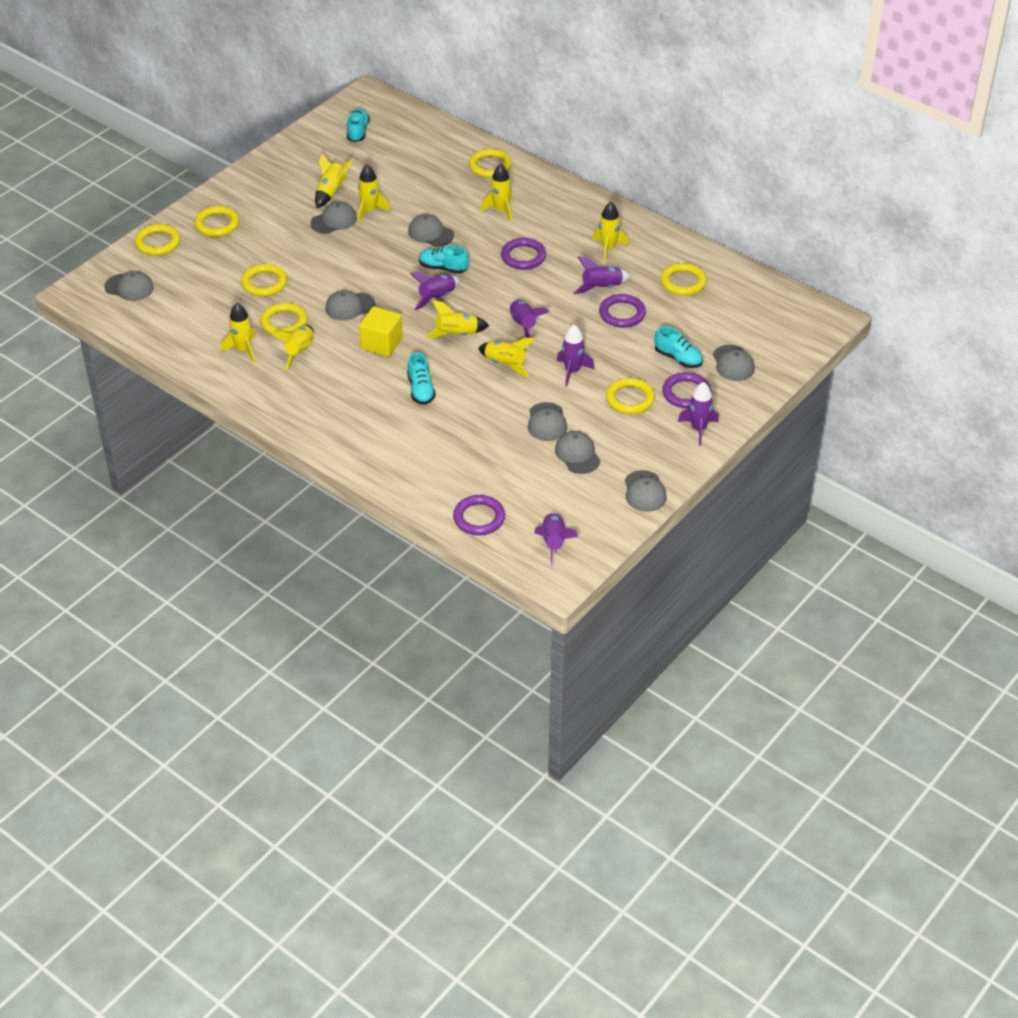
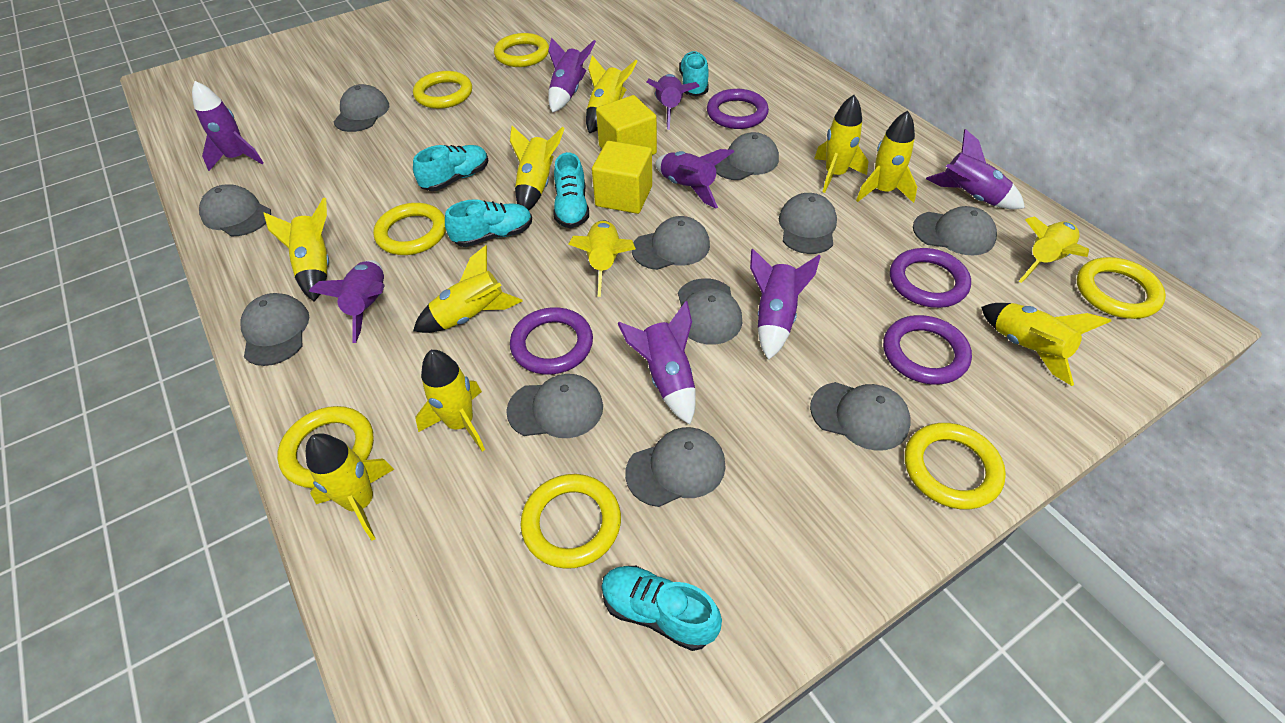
grey cap: [104,271,154,301] [310,202,357,234] [325,290,375,321] [408,214,454,247] [528,402,567,441] [555,431,600,474] [625,470,667,512] [713,345,755,381] = 8 -> [199,184,271,236] [240,293,309,366] [334,84,389,132] [506,374,603,438] [625,427,726,507] [632,216,710,270] [678,278,742,345] [715,132,779,180] [779,193,837,254] [810,382,911,451] [913,206,997,255] = 11
purple rocket: [410,271,459,310] [510,300,550,338] [534,512,578,567] [557,324,595,387] [574,256,631,294] [678,382,719,446] = 6 -> [192,81,264,171] [309,260,385,343] [548,37,596,113] [618,301,696,424] [646,74,700,130] [656,149,734,208] [750,248,821,360] [926,129,1025,209] = 8
turquoise shoe: [347,108,370,142] [407,352,436,405] [419,245,469,274] [654,326,703,368] = 4 -> [413,145,489,191] [445,199,532,247] [554,152,589,228] [601,566,722,651] [679,51,709,96] = 5
yellow cube: [359,306,403,357] = 1 -> [592,141,652,214] [596,95,657,155] = 2
yellow rocket: [221,303,256,363] [273,325,314,370] [315,154,353,208] [358,164,391,222] [426,300,489,338] [478,338,535,378] [480,164,512,222] [592,202,629,262] = 8 -> [264,197,329,301] [306,433,394,541] [413,245,523,333] [416,350,485,451] [510,126,565,210] [568,220,636,297] [586,55,638,133] [814,95,869,193] [856,111,917,203] [981,303,1111,386] [1019,216,1089,283] = 11

